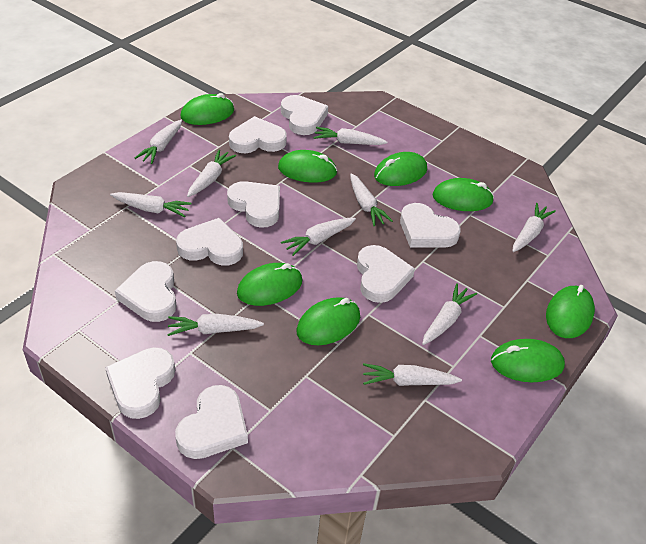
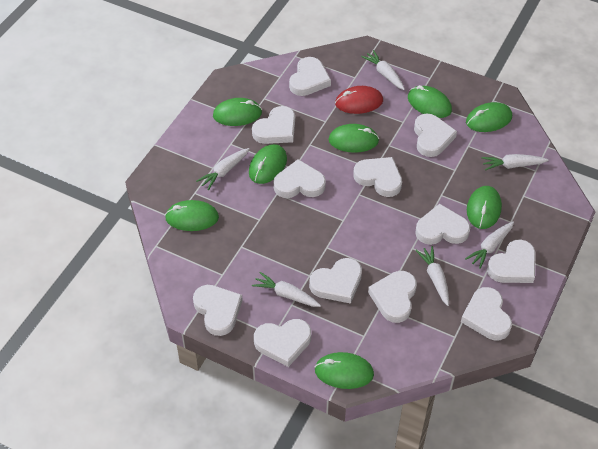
red mouse: none = 0 -> [335,86,383,114] = 1
white carrot: [110,192,192,217] [135,120,182,164] [167,314,264,336] [187,149,236,197] [281,218,356,256] [314,127,387,145] [350,173,393,227] [363,363,462,386] [422,283,477,345] [513,203,556,252] = 10 -> [196,148,249,190] [252,272,321,307] [361,50,405,90] [415,246,449,306] [465,221,514,269] [482,154,549,171] = 6
white heart: [105,347,175,419] [115,261,177,322] [175,385,248,459] [176,218,243,265] [227,181,280,228] [229,116,287,153] [281,95,328,135] [357,245,415,303] [400,203,461,248] = 9 -> [193,285,243,336] [252,106,295,144] [254,319,311,367] [273,159,326,198] [289,57,331,96] [309,258,362,304] [353,157,402,197] [368,271,417,323] [414,114,457,157] [415,204,470,245] [461,287,512,340] [487,239,536,283] = 12

